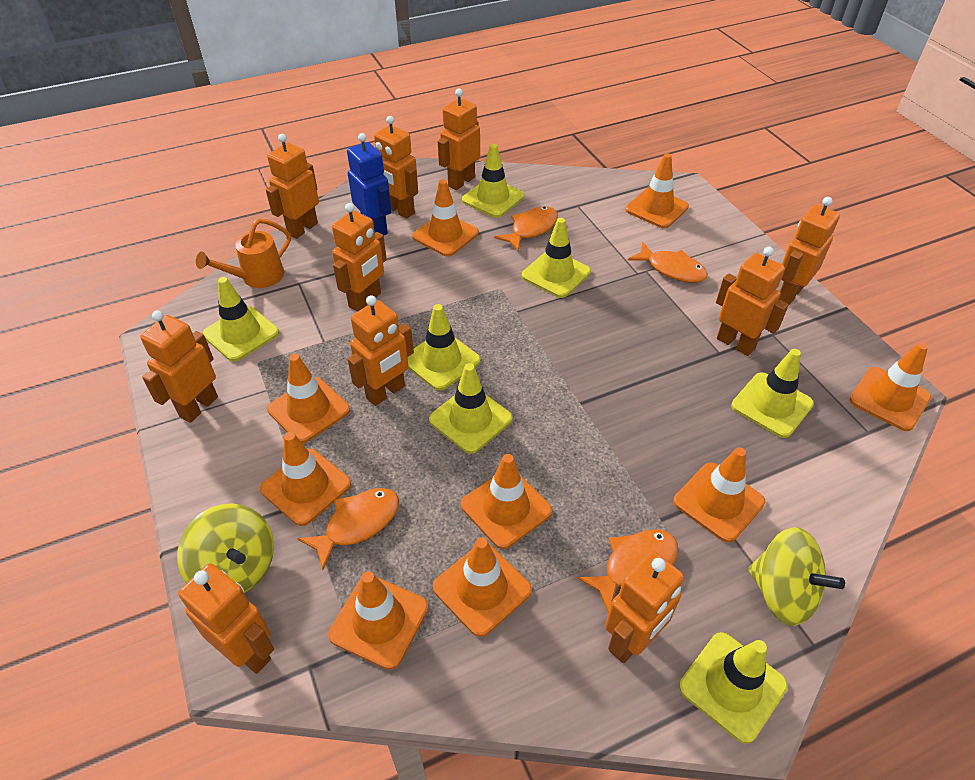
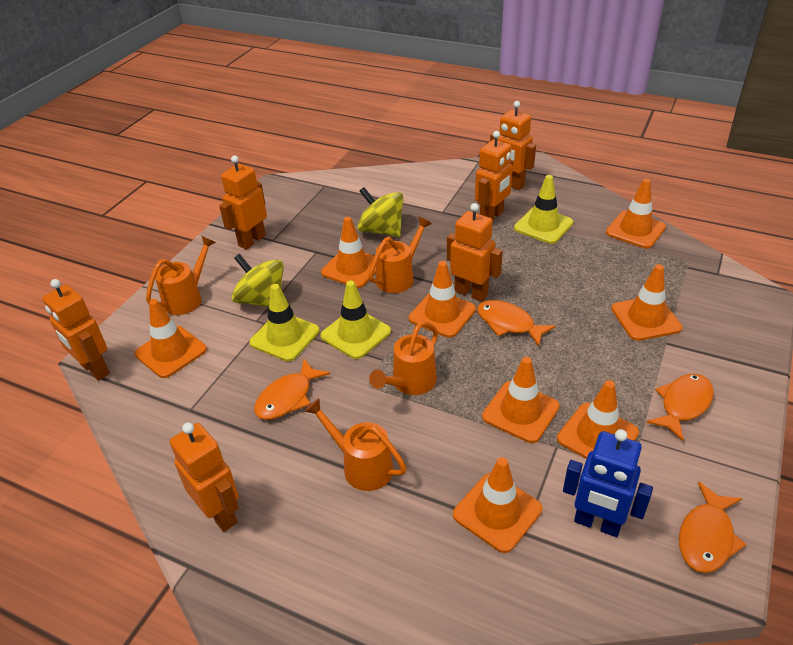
orange robot: [140,311,218,423] [178,563,274,674] [266,134,319,239] [332,203,387,312] [347,295,414,406] [374,116,418,218] [438,89,480,190] [605,551,684,664] [716,247,789,356] [779,197,840,305] = 10 -> [42,279,110,381] [170,422,239,532] [219,155,267,250] [447,203,503,302] [475,131,513,221] [490,101,536,190] = 6
orange traffic cone: [260,432,351,526] [267,354,350,443] [328,571,428,670] [412,179,479,257] [433,537,532,637] [461,454,552,549] [625,153,689,228] [673,447,765,543] [849,342,931,431] = 9 -> [135,299,207,378] [321,217,376,288] [409,261,476,338] [453,457,542,553] [482,357,560,443] [557,380,639,459] [606,179,666,248] [611,264,682,341] = 8
orange watering can: [196,218,291,288] = 1 -> [146,236,216,315] [304,398,407,491] [368,217,432,293] [369,321,438,395] = 4
yellow traffic cone: [202,277,279,361] [407,304,481,391] [429,363,513,454] [462,144,524,218] [522,218,591,298] [679,632,788,744] [731,349,814,438] = 7 -> [249,284,320,362] [320,281,391,359] [514,175,573,244] = 3

